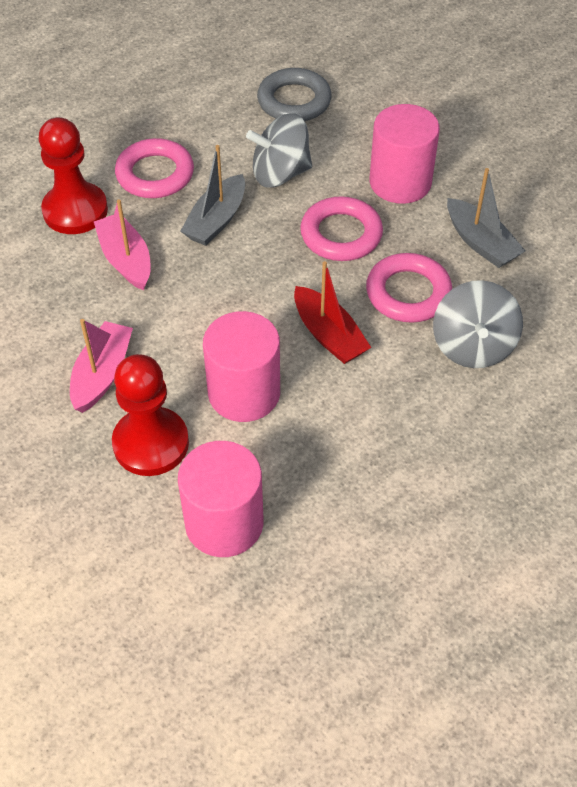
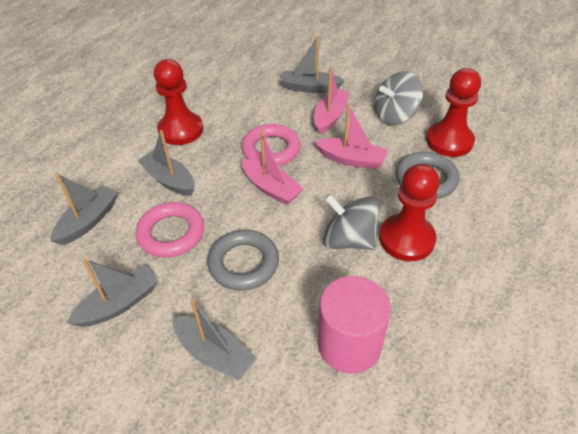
grey boat: [180,145,245,246] [447,168,525,268] = 2 -> [50,173,118,245] [66,259,158,327] [137,130,195,196] [172,299,257,380] [281,36,345,93] = 5
grey ring: [257,68,332,121] = 1 -> [207,230,279,291] [396,152,459,199] = 2
pink boat: [70,319,133,413] [94,199,151,290] = 2 -> [242,130,304,205] [314,68,350,134] [314,104,388,169] = 3
pink cylinder: [178,441,264,557] [203,311,280,422] [369,104,440,204] = 3 -> [318,276,391,374] = 1
pink ring: [115,138,194,198] [300,196,383,261] [366,253,452,323] = 3 -> [136,202,204,258] [242,124,300,166] = 2
red boat: [294,261,371,364] = 1 -> none = 0
red pawn: [38,117,108,234] [112,354,189,476] = 2 -> [154,59,203,145] [379,164,440,261] [426,68,481,157] = 3

